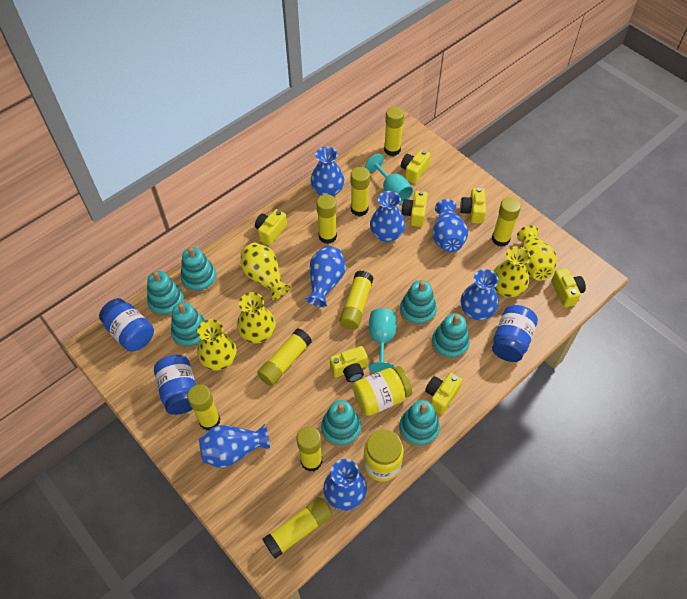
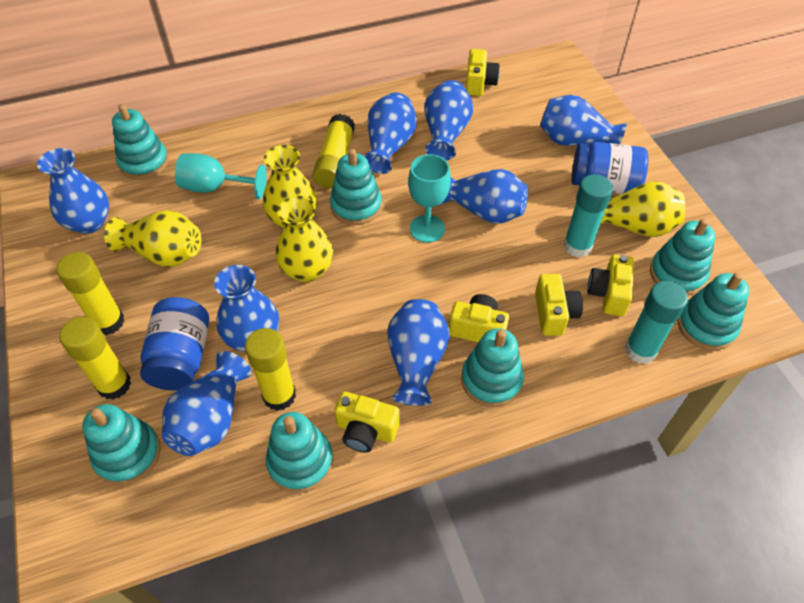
blue jar: [99,298,154,351] [154,355,196,415] [492,305,538,362] = 3 -> [140,297,209,391] [572,142,649,194] = 2
blue vase: [199,424,270,468] [305,246,346,307] [311,147,344,197] [323,459,367,511] [370,191,405,242] [432,199,468,252] [461,269,499,320] = 7 -> [37,148,109,234] [162,351,252,456] [214,265,279,352] [364,92,417,174] [387,299,450,406] [425,80,473,161] [440,169,528,224] [540,95,627,146] = 8
turquoise glue stick: none = 0 -> [563,174,613,257] [625,281,688,364] = 2
yellow camera: [255,209,287,246] [330,346,368,382] [401,149,431,184] [402,191,428,227] [425,373,462,415] [460,187,486,224] [551,268,586,307] = 7 -> [334,391,399,452] [449,294,509,342] [466,49,500,96] [535,274,583,336] [587,254,634,316] = 5
yellow glue stick: [187,384,220,431] [257,328,312,386] [262,497,333,559] [297,426,322,472] [316,194,337,244] [339,271,373,330] [351,167,370,216] [384,106,404,156] [492,197,521,247] = 9 -> [56,252,124,335] [59,317,131,400] [245,328,296,411] [312,114,355,188] = 4
yellow jar: [353,366,412,416] [363,429,404,482] = 2 -> none = 0
yellow vase: [197,319,237,371] [237,292,276,343] [241,243,290,300] [493,246,530,298] [517,226,557,281] = 5 -> [104,210,201,267] [263,145,318,228] [275,196,333,282] [600,181,685,237] = 4

